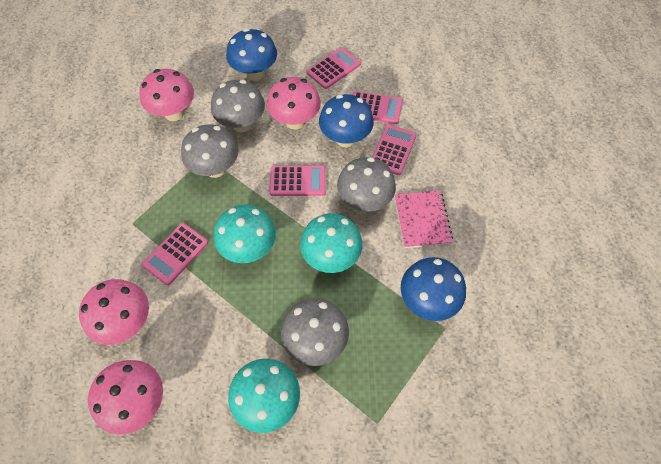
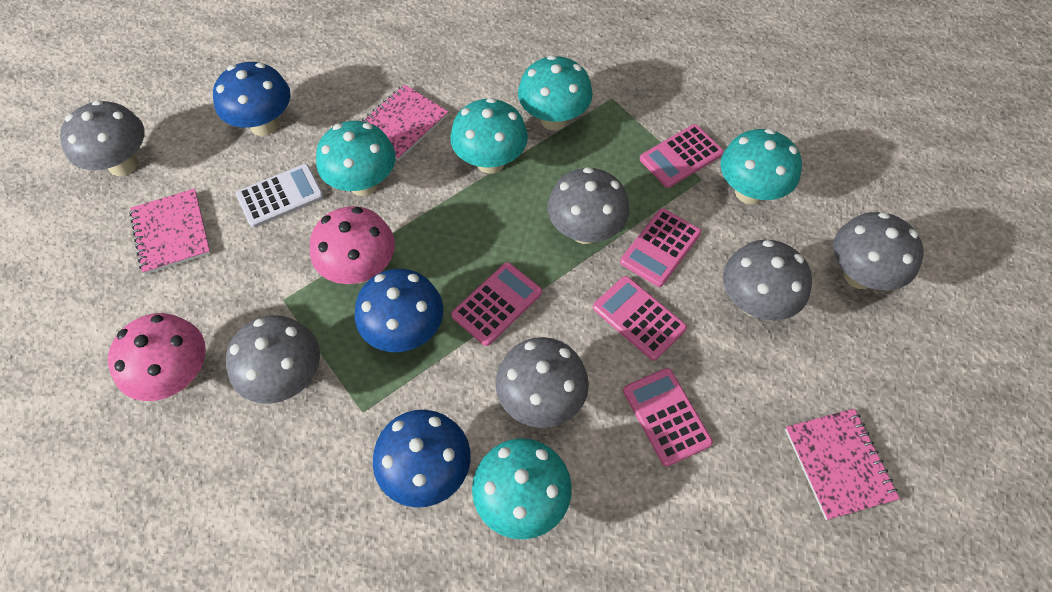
grey mushroom: [181,124,238,178] [211,80,265,132] [281,298,349,366] [337,157,396,212] = 4 -> [60,100,145,176] [226,315,320,404] [496,337,589,428] [548,167,629,244] [723,240,812,321] [833,212,923,290] = 6
pink mushroom: [79,279,149,345] [88,360,163,435] [139,69,194,121] [267,77,321,129] = 4 -> [108,313,206,401] [310,206,395,284] = 2
pink notebook: [395,190,453,248] = 1 -> [129,188,211,275] [362,84,448,161] [785,409,900,520] = 3
turquoise mushroom: [214,205,276,263] [228,359,300,433] [300,213,362,273] = 3 -> [316,121,396,196] [450,98,528,174] [472,438,572,540] [518,55,593,130] [720,129,802,205] = 5
white calculator: none = 0 -> [236,164,324,228] = 1

